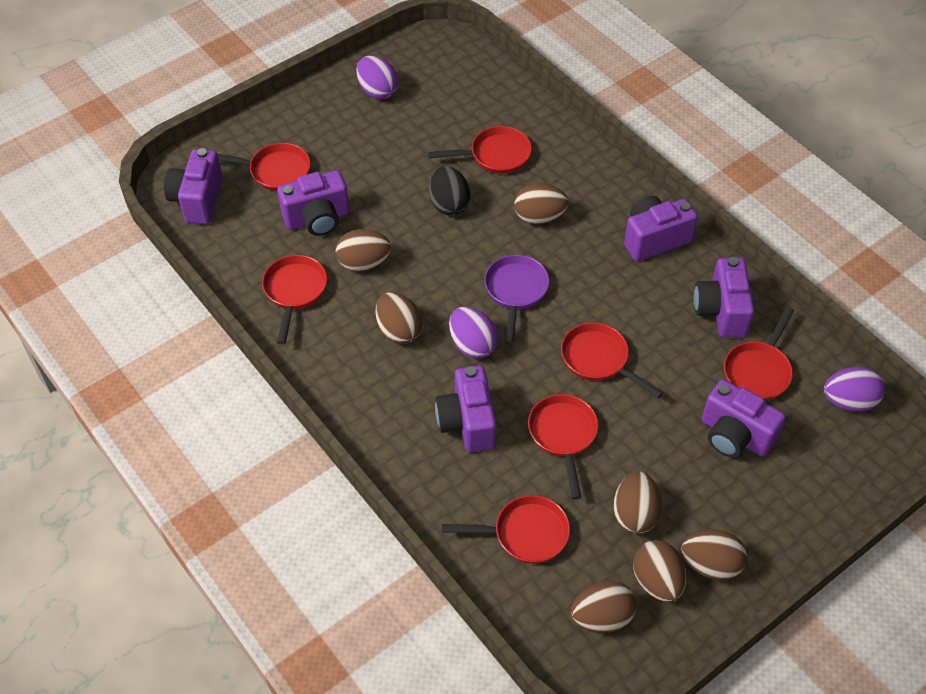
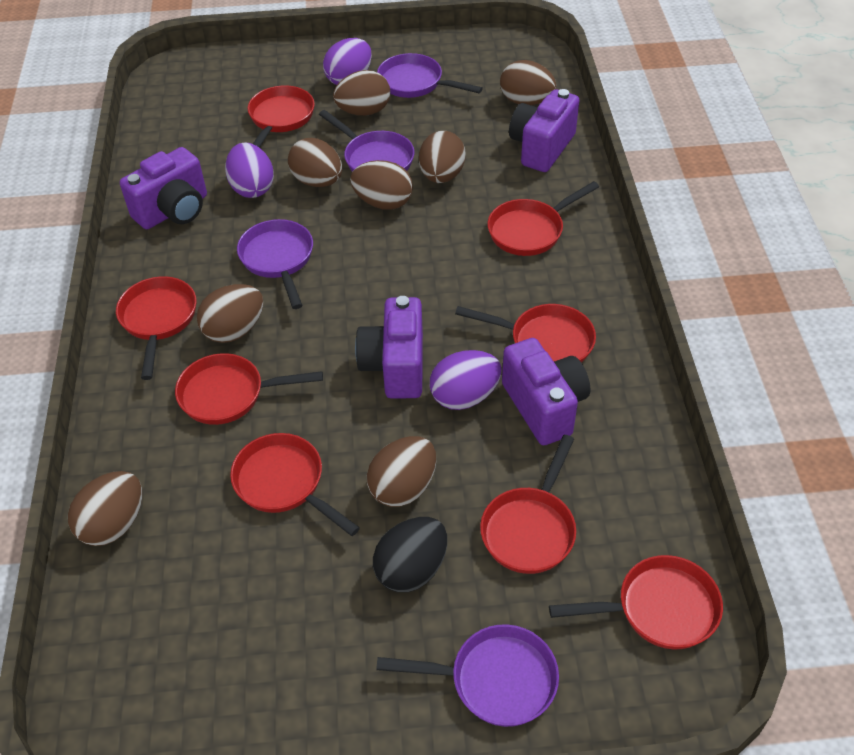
brown egg: [336,229,391,271] [376,292,423,344] [514,183,569,224] [571,581,636,633] [613,471,662,534] [633,540,686,602] [681,530,747,580] = 7 -> [68,471,142,546] [197,284,263,343] [288,138,342,187] [333,70,390,116] [350,160,413,210] [367,436,436,507] [419,131,466,183] [500,60,556,105] = 8
purple camera: [164,148,223,224] [277,170,349,236] [435,366,496,452] [624,195,698,261] [694,257,754,337] [702,379,786,458] = 6 -> [120,147,207,229] [355,296,423,399] [502,338,591,445] [509,89,579,172] = 4
purple pan: [484,255,549,344] = 1 -> [237,219,313,309] [319,110,414,172] [376,624,559,727] [377,53,483,98] = 4
red pan: [218,143,311,191] [262,255,327,344] [428,126,532,174] [442,495,570,564] [528,394,598,499] [561,322,663,399] [724,306,794,401] = 7 -> [116,276,196,380] [175,353,323,425] [230,433,360,536] [248,85,315,148] [455,304,596,363] [480,435,576,574] [487,181,599,256] [549,555,723,649] = 8

